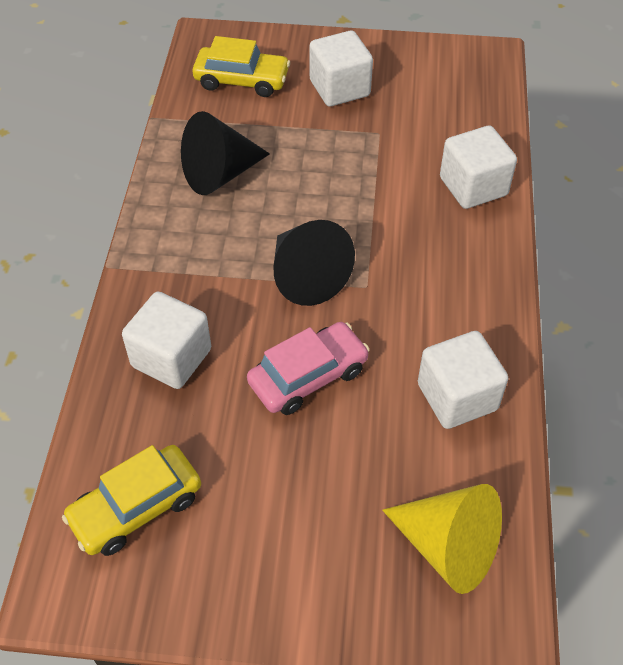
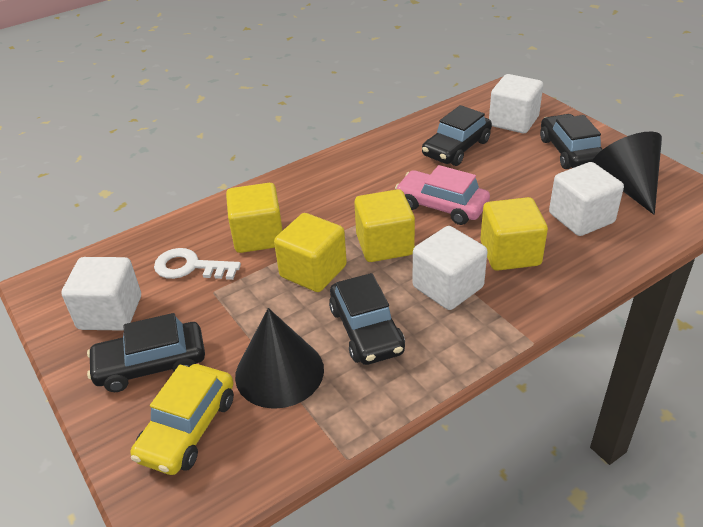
black car: none = 0 -> [87,313,205,392] [329,273,405,365] [422,105,492,166] [540,114,603,169] = 4
white key: none = 0 -> [154,248,241,280] = 1
yellow car: [62,445,201,556] [193,36,290,97] = 2 -> [130,364,234,475] = 1
yellow cone: [382,484,502,594] = 1 -> none = 0
yellow cube: none = 0 -> [226,183,283,253] [274,213,347,292] [354,189,415,262] [480,197,548,271] = 4

